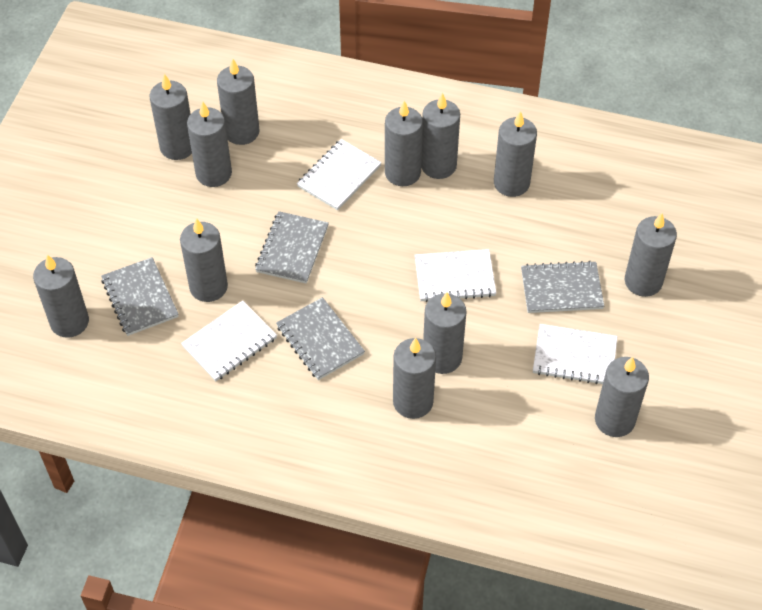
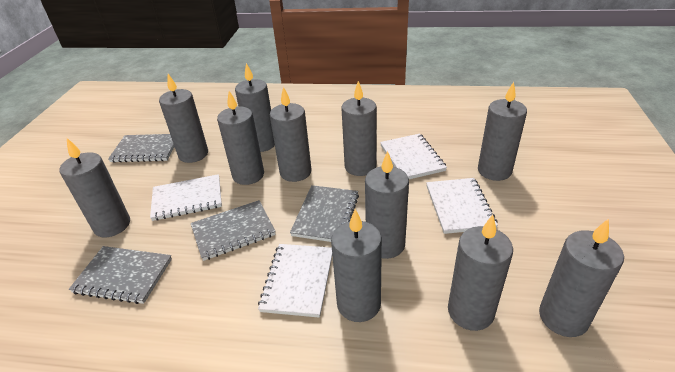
grey candle: [33,255,89,338] [150,74,192,160] [180,218,228,302] [187,101,232,187] [217,59,259,145] [385,101,423,186] [393,338,436,419] [421,93,460,179] [423,292,466,374] [494,111,537,197] [595,357,649,437] [625,213,677,297] = 12 -> [60,138,130,237] [159,74,208,163] [217,91,264,185] [235,63,275,152] [270,87,311,182] [331,209,382,322] [341,81,377,176] [365,151,409,259] [448,215,513,331] [478,82,527,181] [539,218,624,337] = 11

